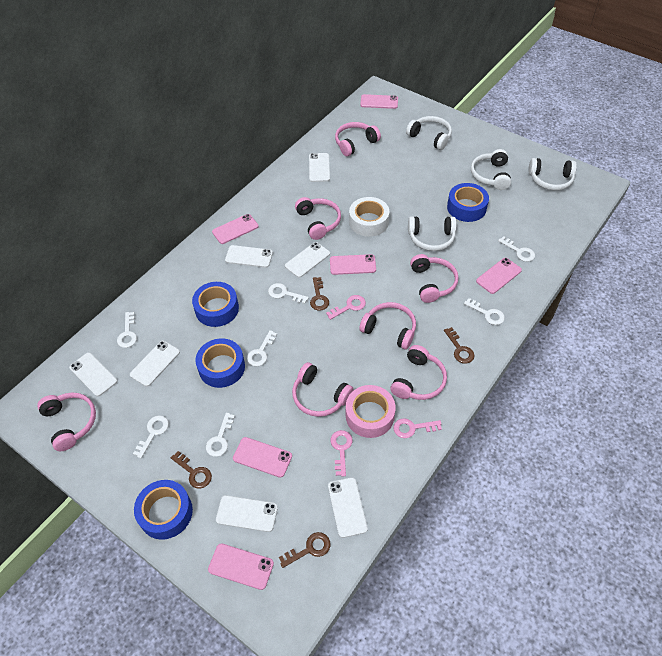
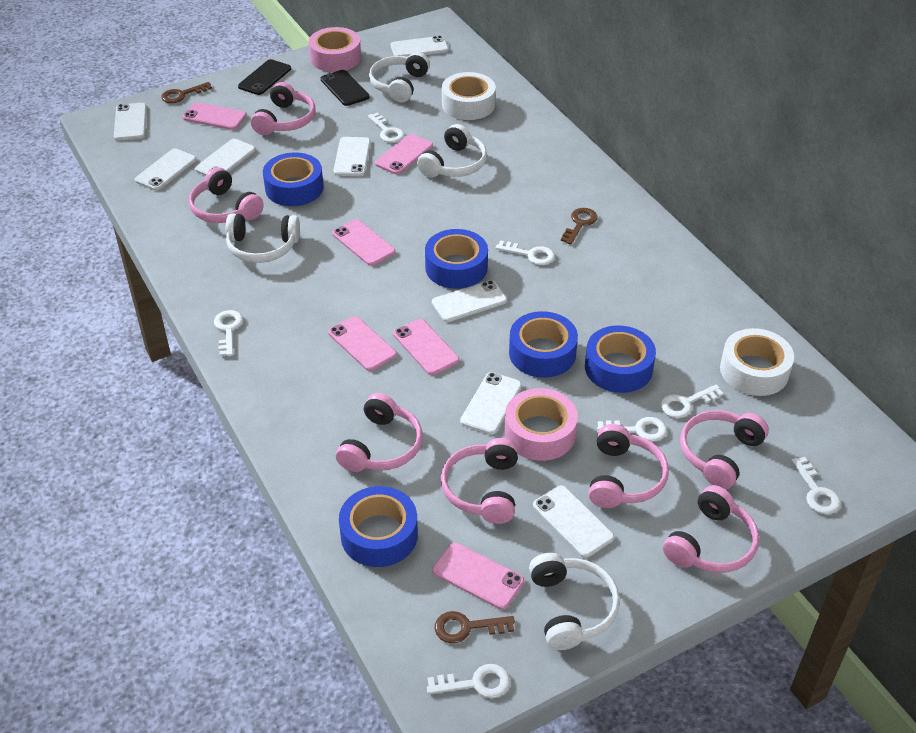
black phone: none = 0 -> [238,59,291,95] [321,70,370,106] = 2
blue tape: [134,480,193,540] [192,282,239,327] [195,338,245,388] [447,183,489,222] = 4 -> [263,152,323,206] [339,486,418,567] [425,229,488,289] [509,311,578,378] [585,325,656,393] = 5
brown key: [171,451,212,489] [279,532,330,568] [310,277,329,311] [444,327,474,363] = 4 -> [161,82,212,103] [435,611,515,643] [561,208,598,245] = 3
pink key: [326,295,366,320] [330,430,353,476] [393,418,442,438] = 3 -> none = 0
pink tape: [346,385,396,438] = 1 -> [309,27,361,72] [504,388,578,461] = 2
white phone: [69,352,118,396] [130,341,180,387] [216,495,278,532] [225,245,273,268] [285,242,330,278] [309,153,330,182] [328,477,368,538] = 7 -> [114,103,147,141] [135,148,196,191] [195,139,256,176] [333,137,371,176] [390,36,449,57] [432,280,507,322] [460,372,522,435] [533,486,614,558] = 8
white tape: [349,197,390,237] = 1 -> [442,72,496,120] [720,328,794,396] = 2

